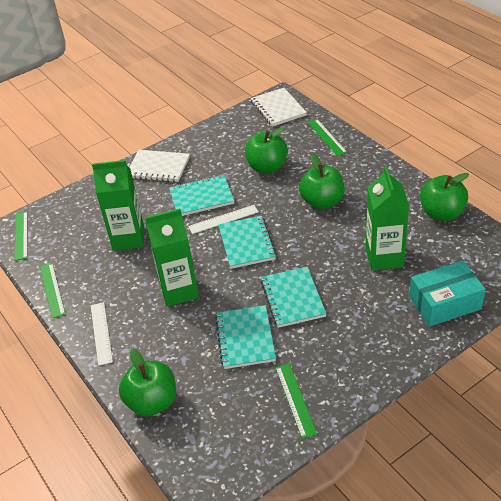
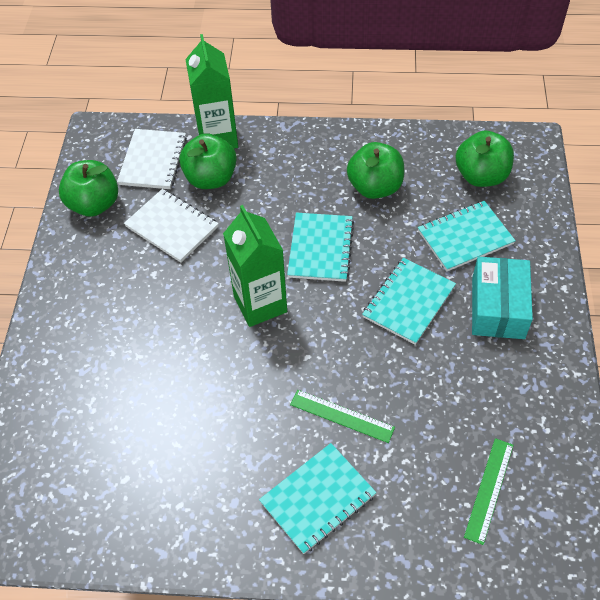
green carton: [92,160,144,251] [145,208,199,307] [366,167,409,270] = 3 -> [185,34,238,149] [223,205,287,327] = 2
green ruler: [15,211,28,261] [40,263,65,319] [275,363,317,439] [308,119,348,156] = 4 -> [290,390,395,443] [464,438,513,545] = 2
white ruler: [91,302,113,366] [188,205,258,234] = 2 -> none = 0

